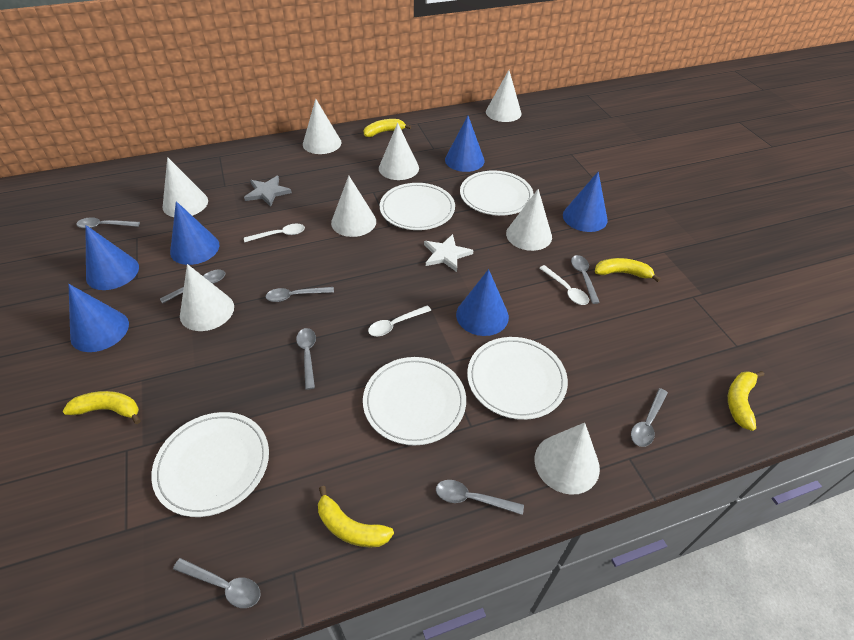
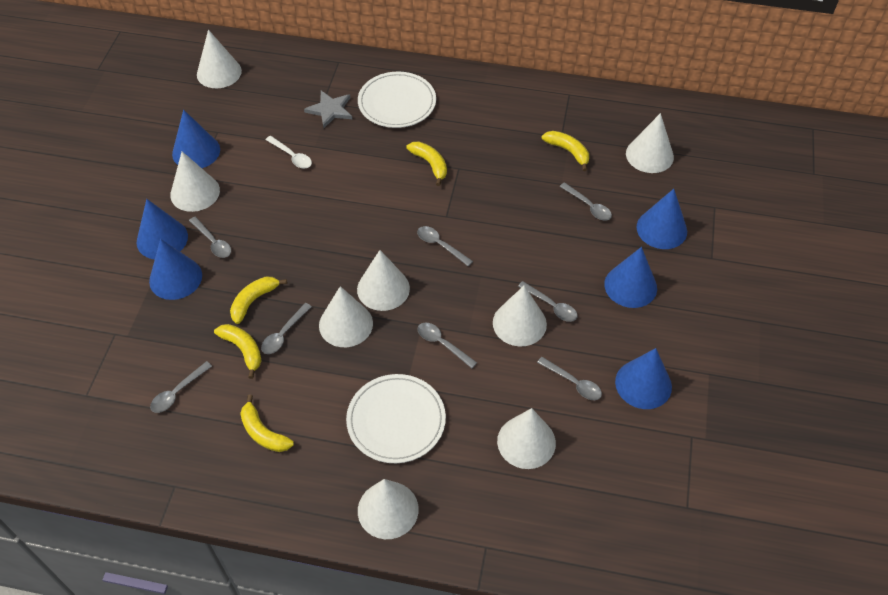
white plate: [151,412,269,517] [363,357,466,446] [380,183,455,230] [460,170,534,216] [467,337,568,420] = 5 -> [346,374,446,463] [358,72,436,128] = 2
white spoon: [244,224,305,242] [368,305,431,336] [539,265,589,305] = 3 -> [266,136,312,169] = 1
white star: [424,234,473,272] = 1 -> none = 0

